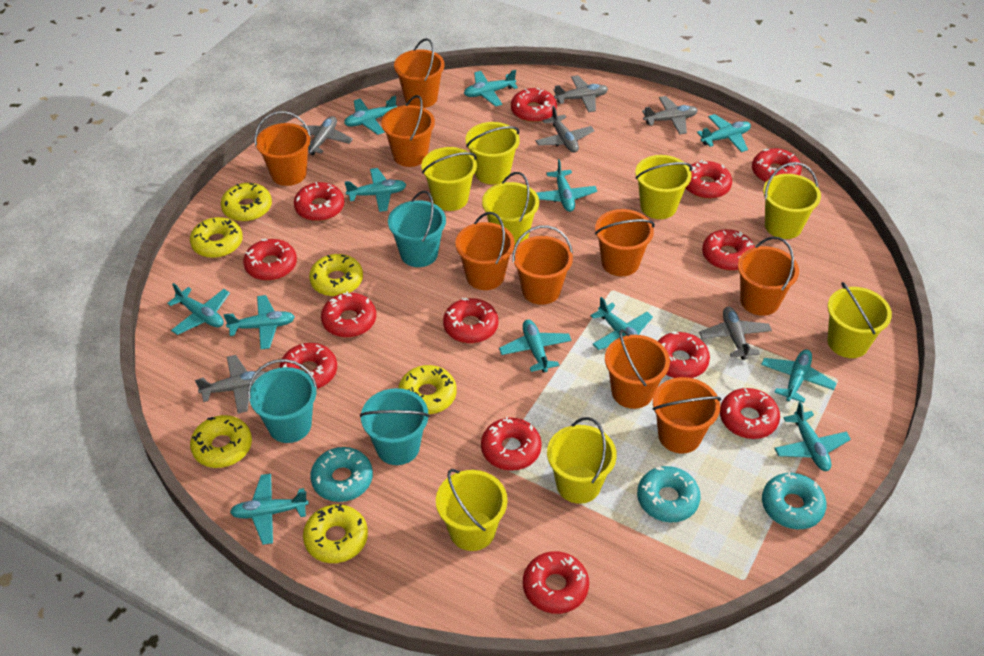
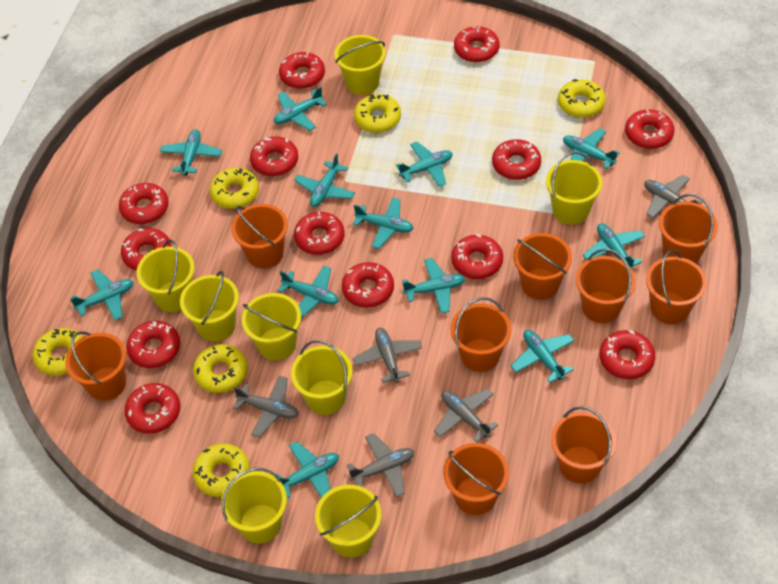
grey plane: [195,355,266,414] [300,116,353,156] [535,106,595,153] [554,75,608,112] [642,96,698,135] [699,307,772,360] = 6 -> [233,376,299,438] [347,433,414,497] [352,328,422,383] [434,388,498,443] [644,175,702,218] = 5
turquoise bucket: [248,359,317,443] [360,388,430,465] [388,191,446,267] = 3 -> none = 0
turquoise donut: [310,447,373,502] [637,466,701,523] [762,472,826,529] = 3 -> none = 0

